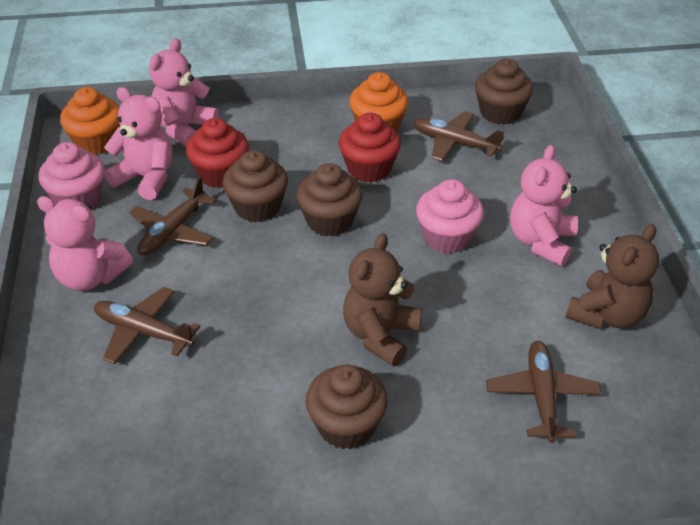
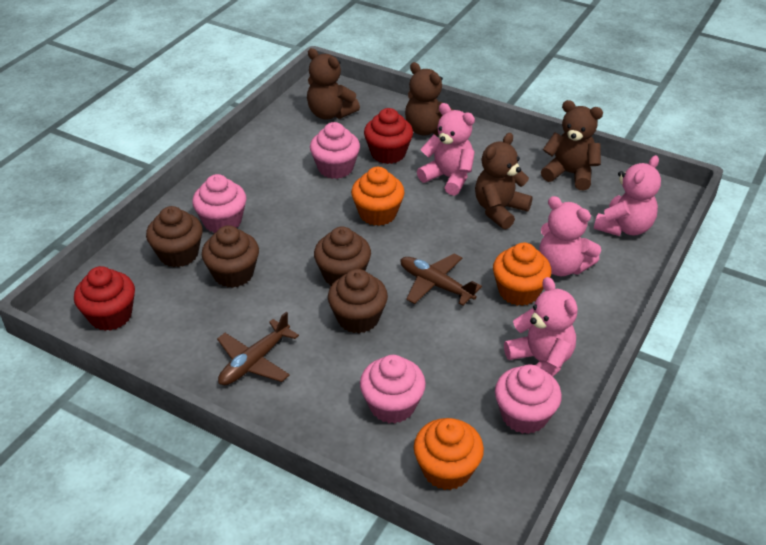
brown plane: [94,287,201,364] [129,176,216,256] [413,111,504,161] [486,341,602,443] = 4 -> [217,312,299,385] [400,254,482,306] = 2
brown teddy bear: [343,233,422,366] [566,224,659,329] = 2 -> [307,48,360,119] [405,62,453,136] [475,133,533,230] [541,100,603,191] = 4
orange cupcake: [60,87,120,155] [349,72,408,132] = 2 -> [351,167,405,226] [414,418,484,490] [493,243,551,306] = 3
pink cupcake: [39,142,105,209] [416,179,484,253] = 2 -> [192,174,246,233] [310,122,360,179] [360,355,426,424] [495,364,562,434] = 4

